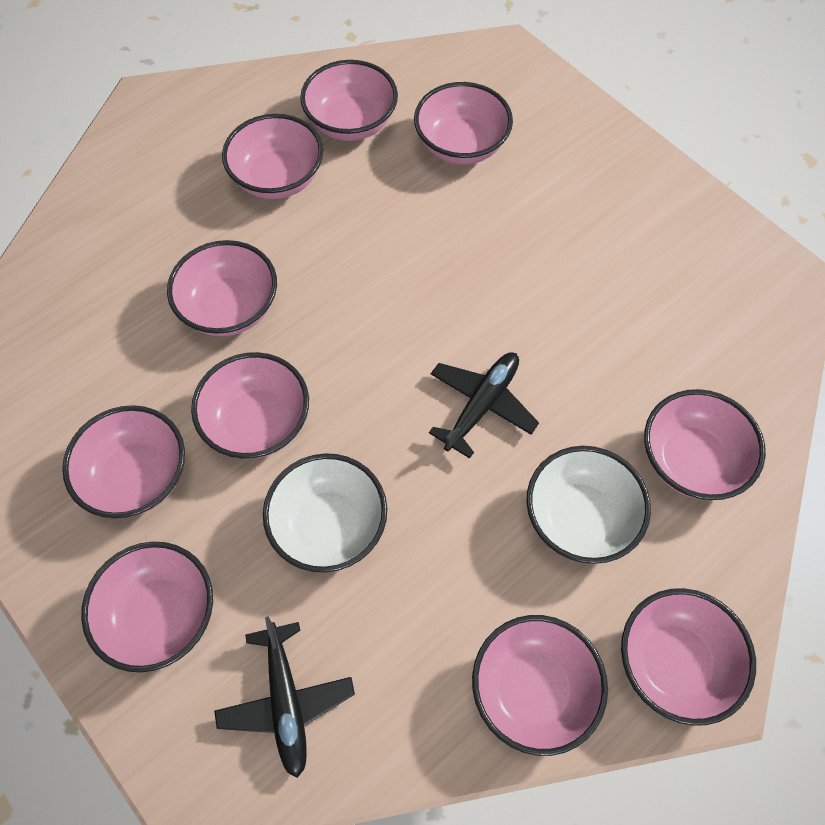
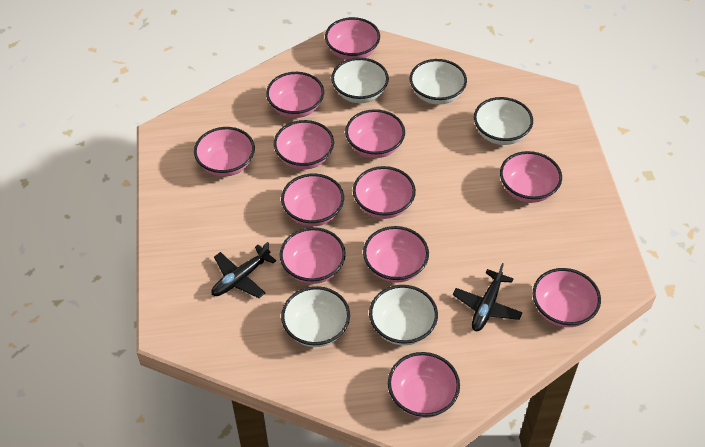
pink bowl: [62,405,185,518] [81,542,213,672] [167,240,277,336] [191,352,309,459] [222,114,323,199] [300,60,398,141] [414,82,513,165] [472,615,608,756] [621,588,756,726] [644,389,766,500] = 10 -> [194,127,255,177] [266,72,324,118] [274,120,334,170] [280,227,346,284] [281,173,344,226] [325,17,380,60] [345,109,405,158] [353,166,416,219] [363,226,429,283] [388,352,460,418] [500,151,562,203] [533,268,601,327] = 12
white bowl: [263,453,387,573] [526,446,651,564] = 2 -> [281,286,350,347] [331,58,389,103] [369,285,438,345] [410,59,467,105] [474,97,533,145] = 5

